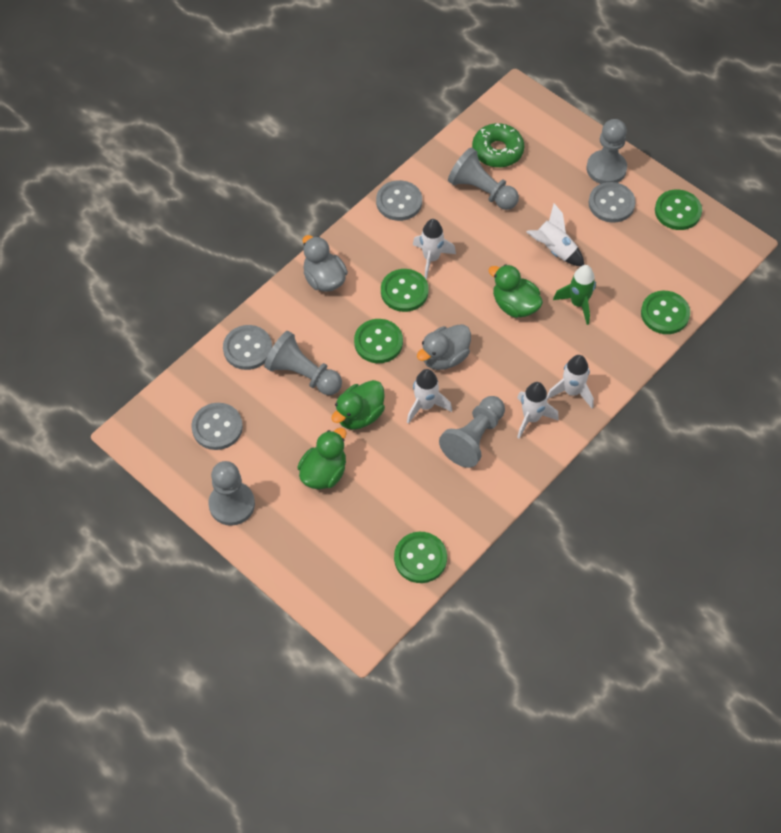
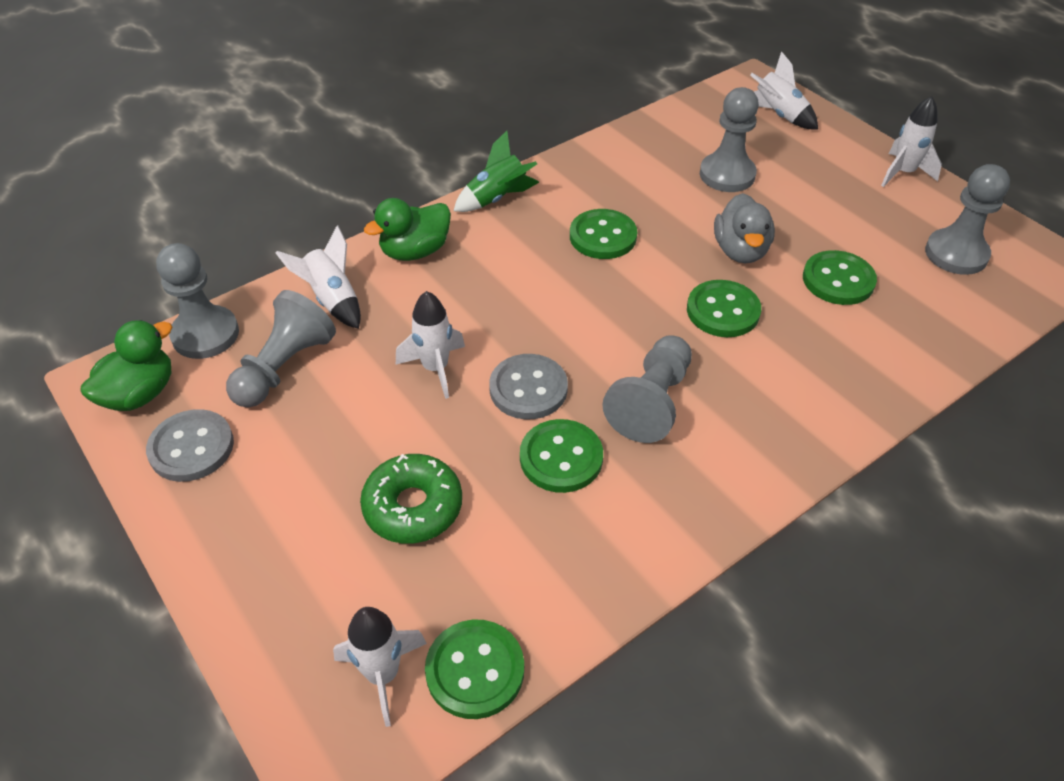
green duck: [297,428,347,489] [331,380,385,430] [489,264,543,318] = 3 -> [80,320,172,411] [364,198,451,261] = 2
grey button: [191,403,243,450] [223,325,272,370] [376,180,422,221] [589,182,636,223] = 4 -> [146,409,234,482] [489,354,568,419] = 2
grey duck: [303,235,348,292] [417,324,471,370] = 2 -> [714,193,775,263] = 1

